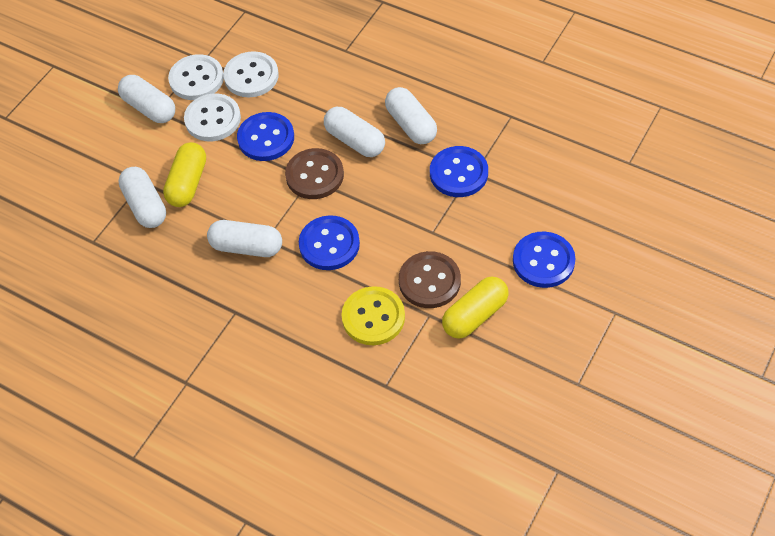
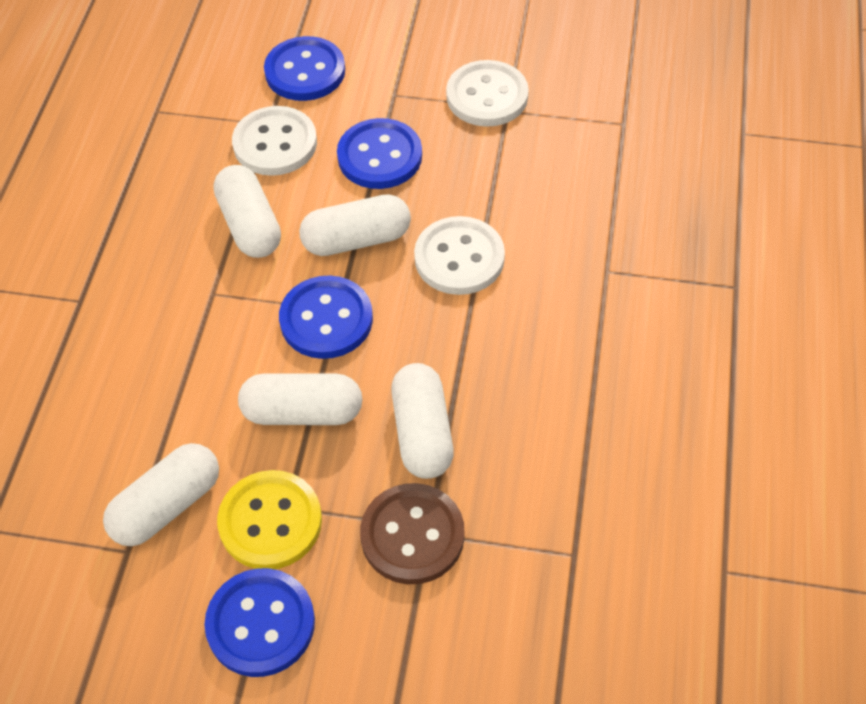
brown button: [285,148,344,199] [399,251,461,308] = 2 -> [360,483,465,584] = 1
yellow capsule: [163,142,206,207] [442,277,509,339] = 2 -> none = 0

